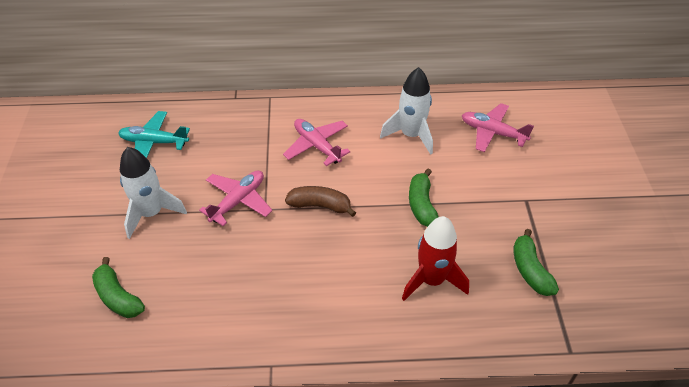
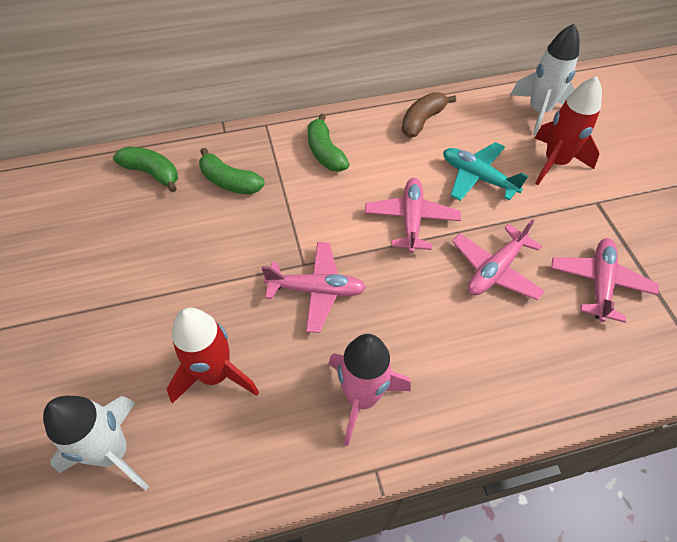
pink plane: [199,170,272,226] [283,119,350,166] [462,103,534,152] = 3 -> [261,242,366,333] [365,178,461,253] [452,219,545,300] [551,238,659,323] = 4
pink rocket: none = 0 -> [329,334,411,446] = 1
red rocket: [402,216,469,301] = 1 -> [167,307,259,404] [535,76,602,185] = 2

